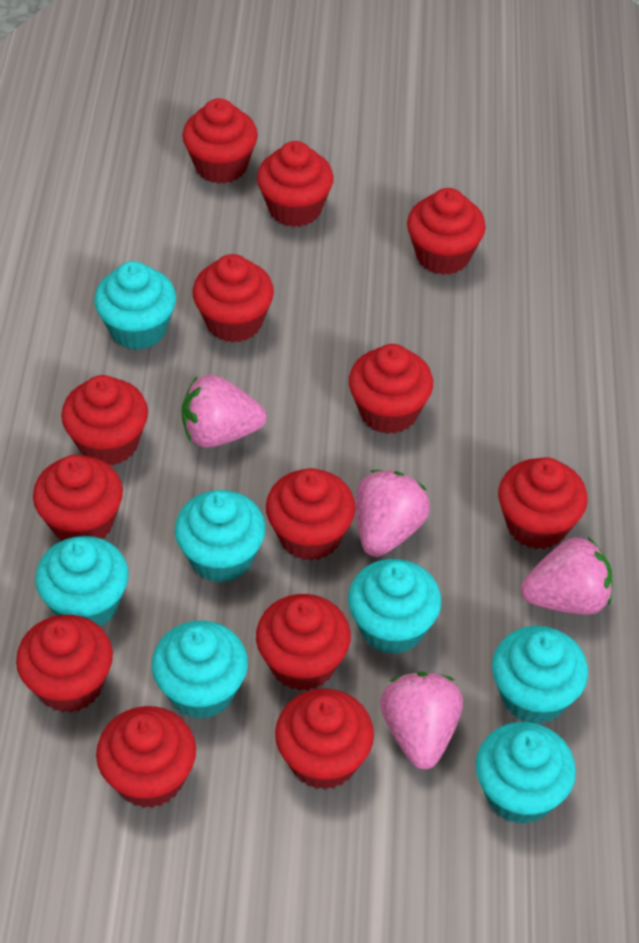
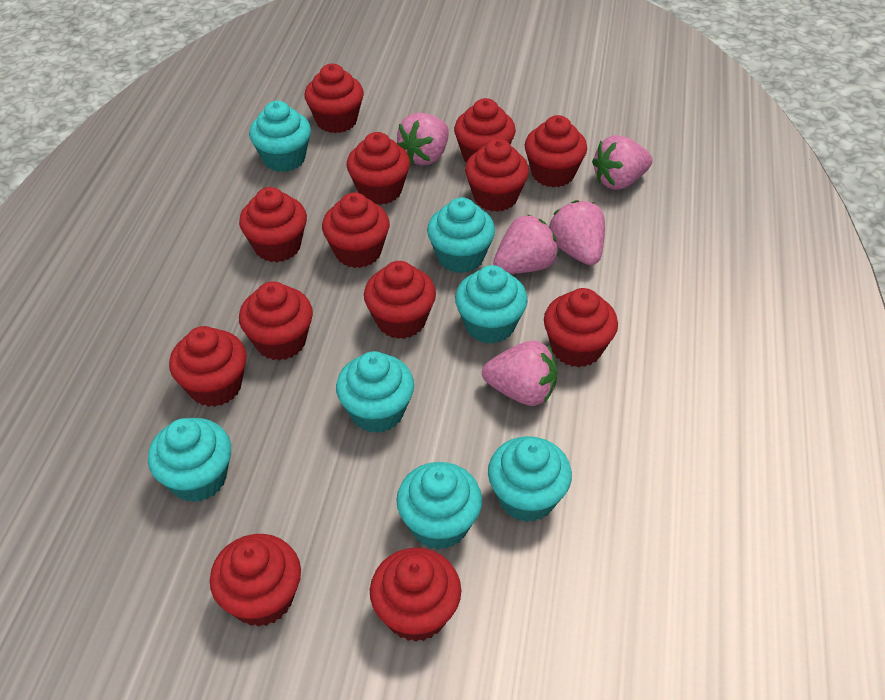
pink strawberry: [181,375,267,448] [356,470,430,557] [380,671,463,769] [521,537,613,615] = 4 -> [397,113,449,165] [482,341,557,406] [493,214,559,274] [549,200,605,265] [592,135,653,190] = 5

